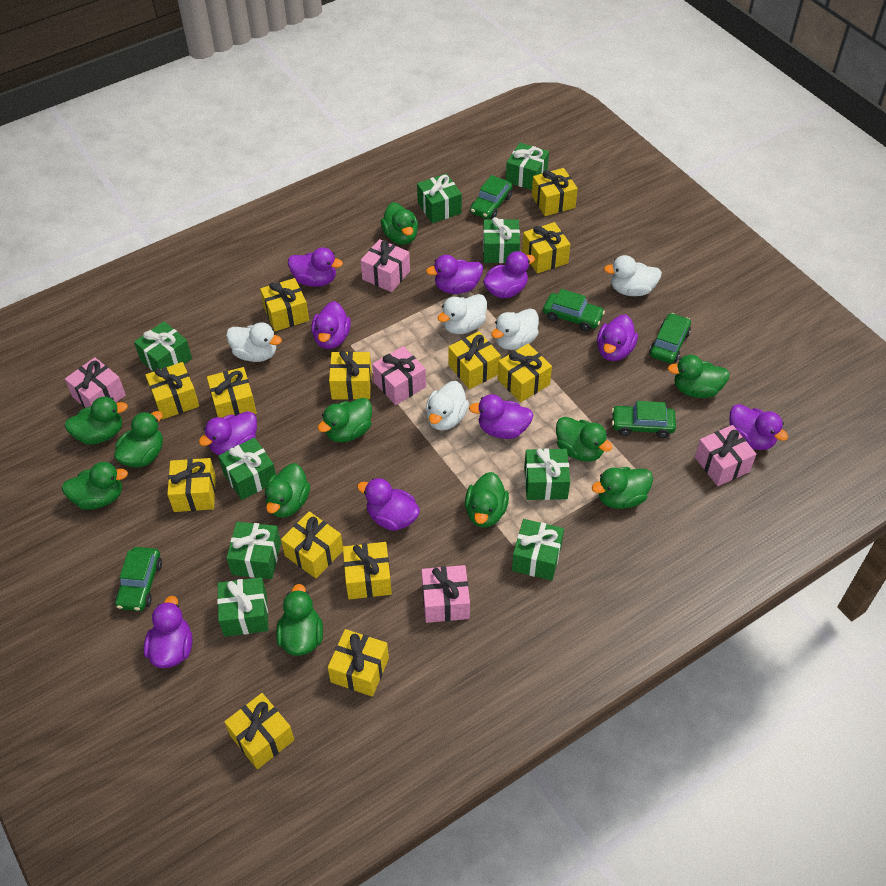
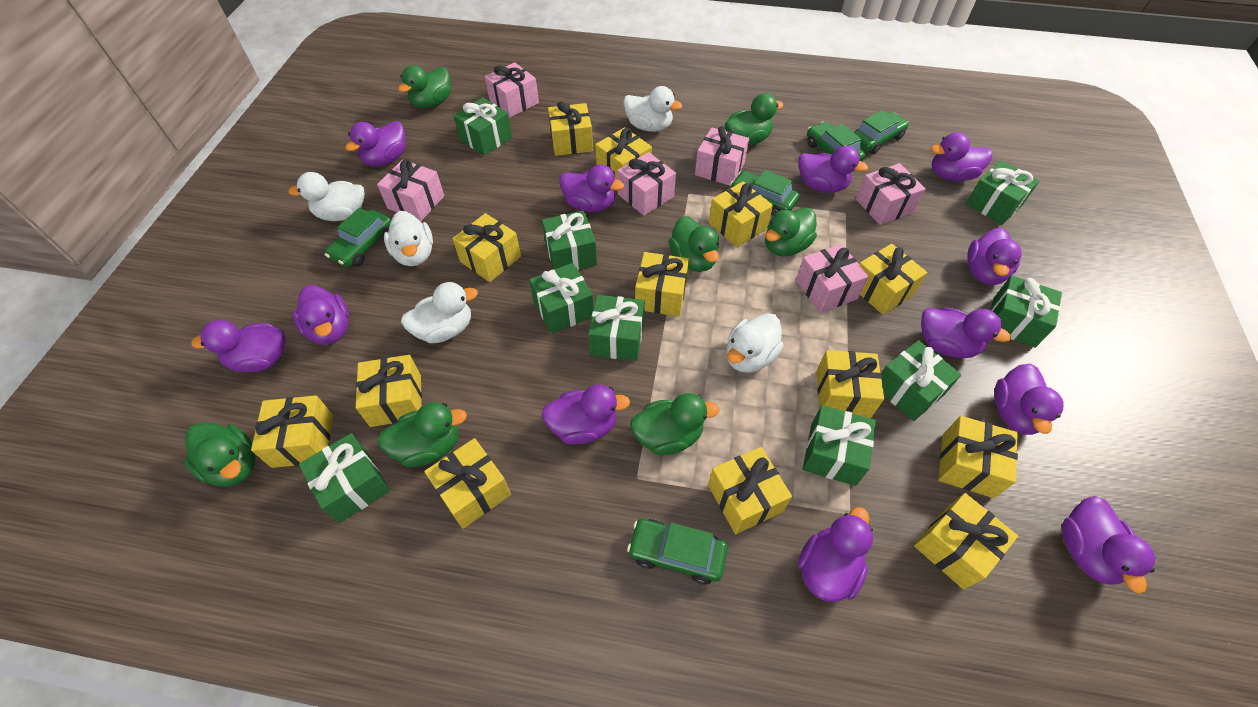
green duck: [62,462,128,510] [64,397,128,445] [114,411,163,468] [265,463,310,518] [276,584,323,656] [318,398,372,442] [381,202,418,245] [465,472,509,527] [556,417,613,462] [592,467,653,509] [668,355,730,398] = 11 -> [184,423,256,487] [378,402,467,467] [398,65,451,109] [630,393,719,455] [669,216,719,272] [725,93,784,146] [765,207,817,256] = 7
pink gift: [65,357,126,408] [360,239,410,292] [372,346,426,405] [421,565,470,623] [695,425,756,486] = 5 -> [377,159,444,221] [485,62,539,118] [617,152,676,216] [695,126,749,186] [796,244,869,313] [856,163,926,225] = 6
purple duck: [144,596,193,668] [199,411,257,455] [288,247,343,287] [311,301,351,349] [357,478,420,531] [426,255,483,294] [469,394,533,439] [483,251,535,298] [597,315,638,361] [729,404,788,450] = 10 -> [191,320,285,372] [293,285,349,345] [345,121,406,166] [541,384,630,444] [559,164,624,212] [798,507,873,602] [799,146,868,193] [921,308,1011,358] [931,132,992,181] [967,228,1022,285] [994,363,1064,435] [1062,496,1155,594] = 12

